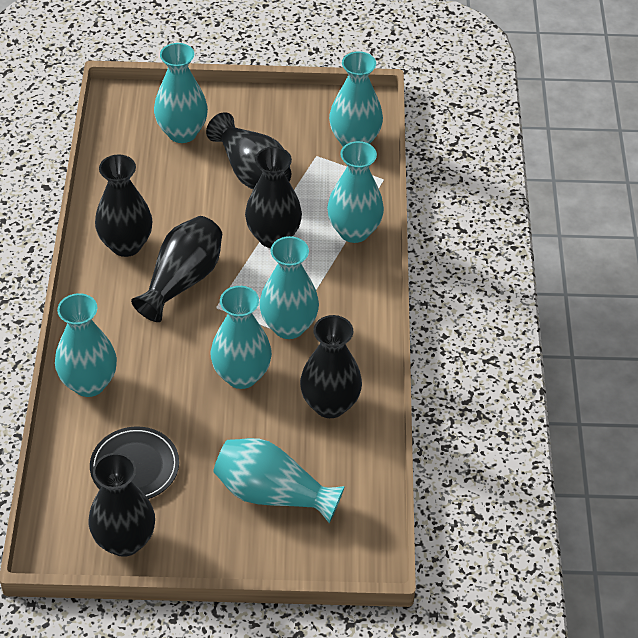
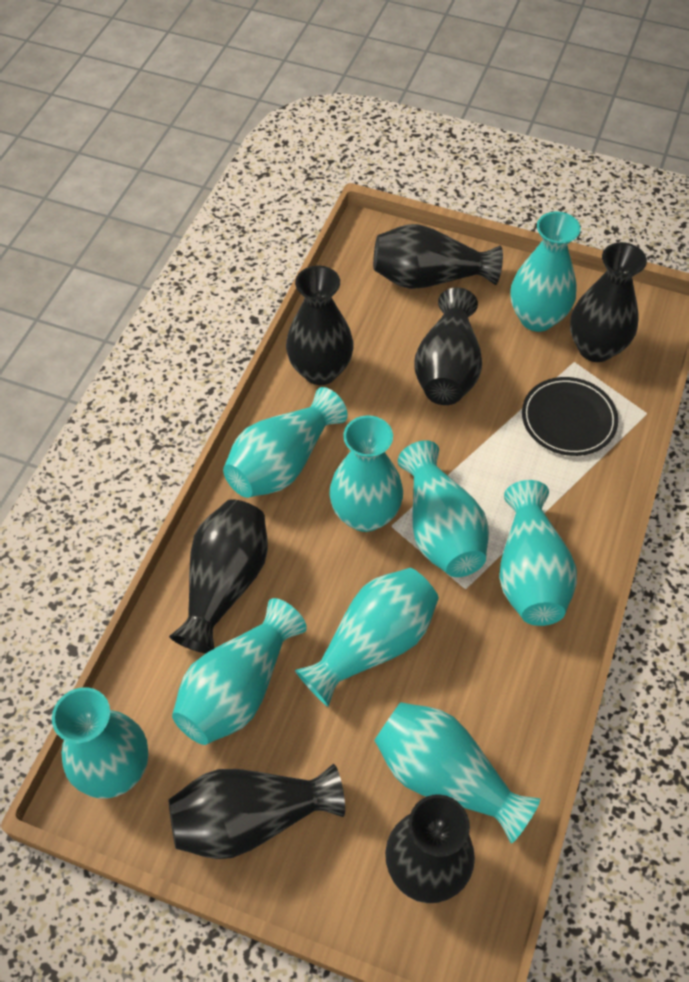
black vase: [89,453,155,557] [95,154,152,257] [131,216,222,322] [206,112,291,189] [245,147,302,248] [300,315,362,418] = 6 -> [169,499,268,654] [169,764,345,859] [286,266,354,385] [373,224,503,289] [385,794,475,903] [415,287,482,405] [570,242,647,362] = 7
turquoise vase: [55,293,117,397] [154,43,208,143] [211,286,272,389] [213,438,345,523] [259,236,319,339] [327,141,384,243] [329,51,383,147] = 7 -> [52,687,149,799] [172,598,307,745] [223,387,348,498] [295,568,439,707] [329,415,403,532] [374,702,540,844] [398,440,489,577] [499,480,577,626] [510,211,581,332] = 9

